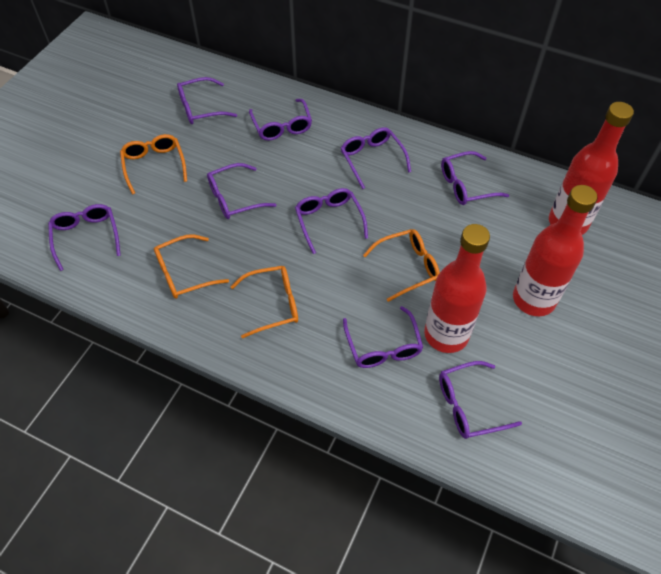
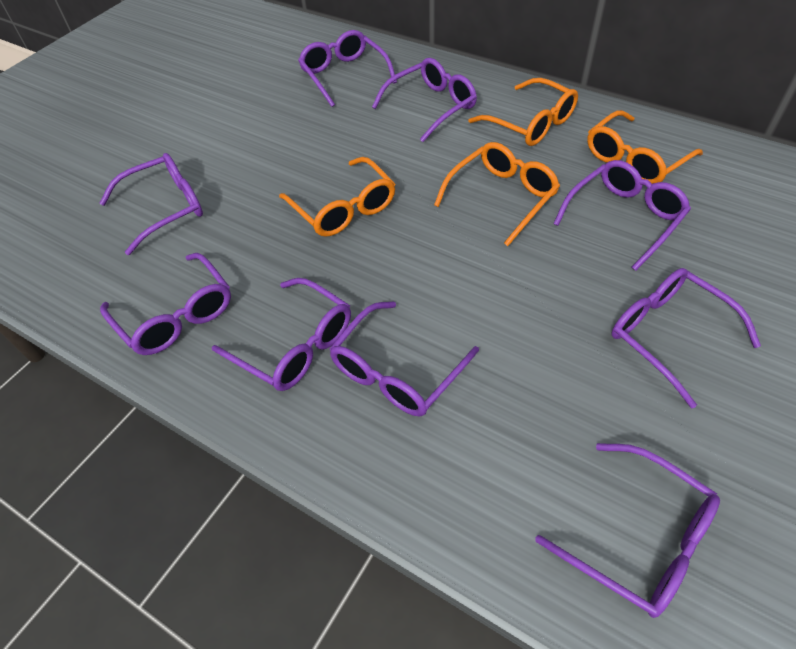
red bottle: [424,224,490,353] [513,185,598,316] [549,102,634,235] = 3 -> none = 0

